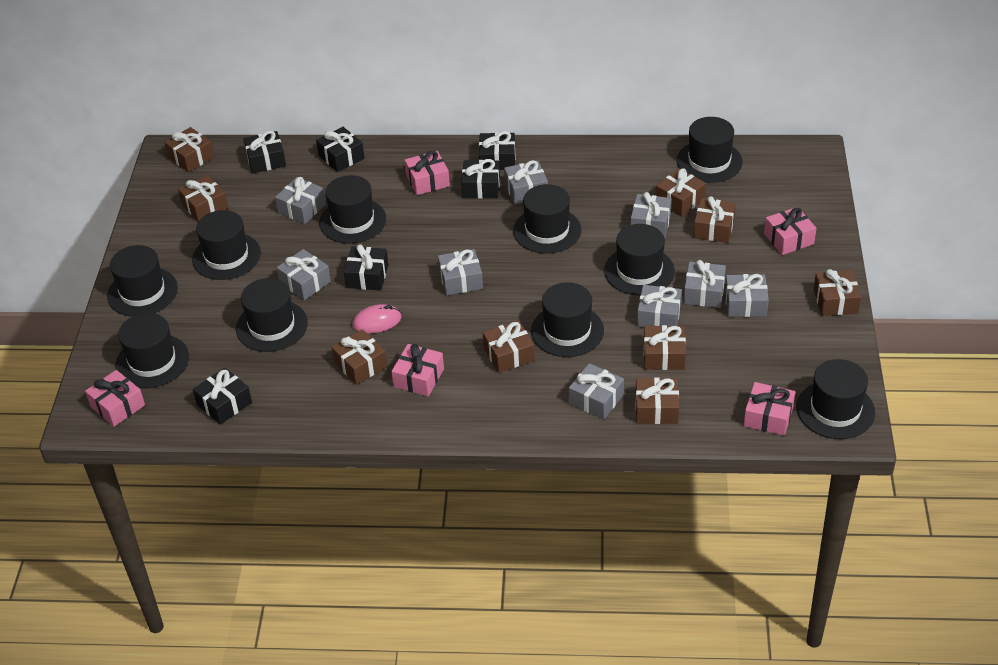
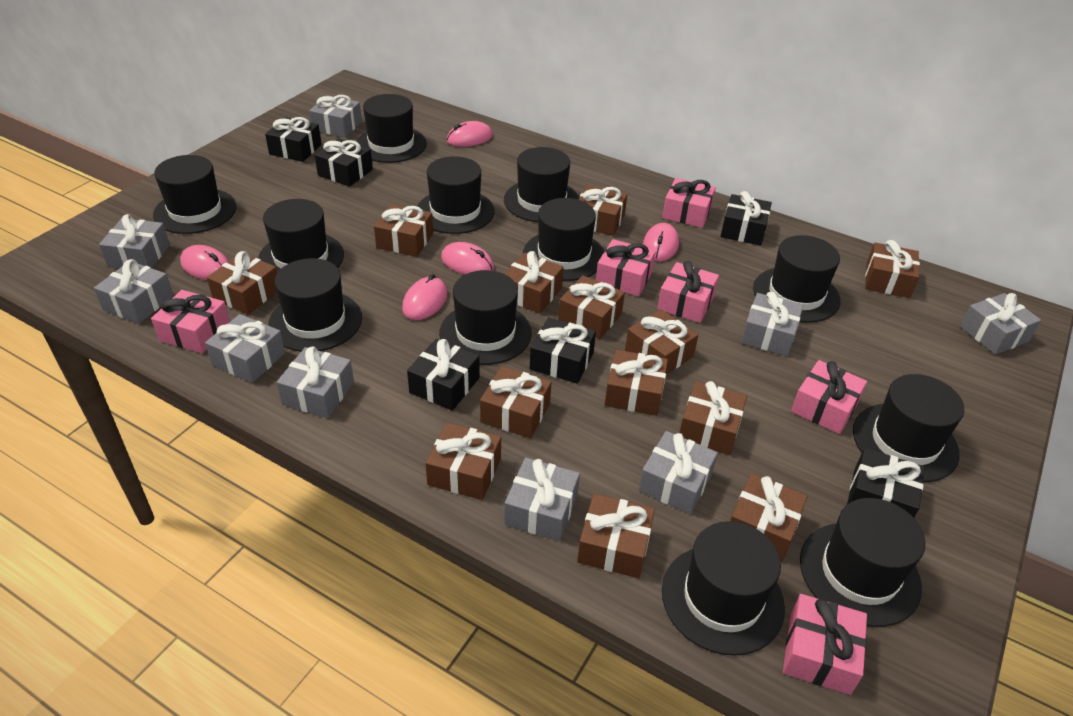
black hat: [107,245,178,317] [115,313,189,388] [192,210,261,280] [236,278,308,352] [319,175,386,243] [513,184,581,254] [531,282,604,357] [604,224,675,295] [677,117,743,183] [796,359,875,439] = 10 -> [153,155,236,234] [258,199,344,273] [268,258,362,352] [356,94,427,163] [417,156,494,234] [439,270,532,365] [504,147,579,222] [523,198,604,281] [662,521,785,656] [753,235,841,323] [800,498,925,627] [853,374,964,482] = 12
brown gift: [164,127,214,172] [178,175,228,222] [331,329,387,385] [483,320,535,373] [635,377,679,424] [644,325,686,370] [656,168,706,217] [693,196,736,243] [814,269,861,316] = 9 -> [207,251,277,315] [374,204,433,257] [425,423,501,500] [480,366,552,439] [504,251,564,313] [558,275,625,339] [577,494,655,578] [578,185,627,236] [605,350,668,416] [625,309,698,375] [679,381,747,455] [730,473,807,562] [865,240,920,298] = 13
pink gift: [85,370,145,427] [391,344,444,396] [404,151,450,195] [744,382,795,436] [764,207,816,255] = 5 -> [151,290,230,353] [596,239,656,297] [657,261,719,323] [662,178,716,228] [783,594,867,695] [791,360,867,434] = 6
pink mouse: [352,304,402,334] = 1 -> [180,245,229,280] [402,274,447,320] [441,242,494,275] [447,121,493,147] [643,223,679,262] = 5

